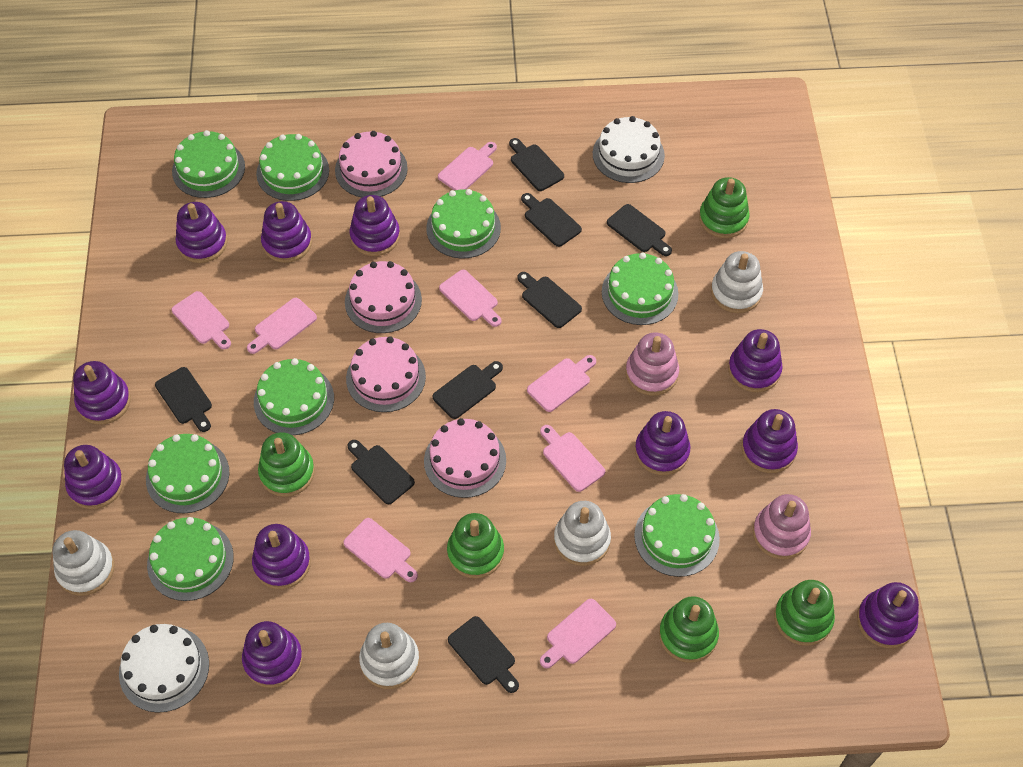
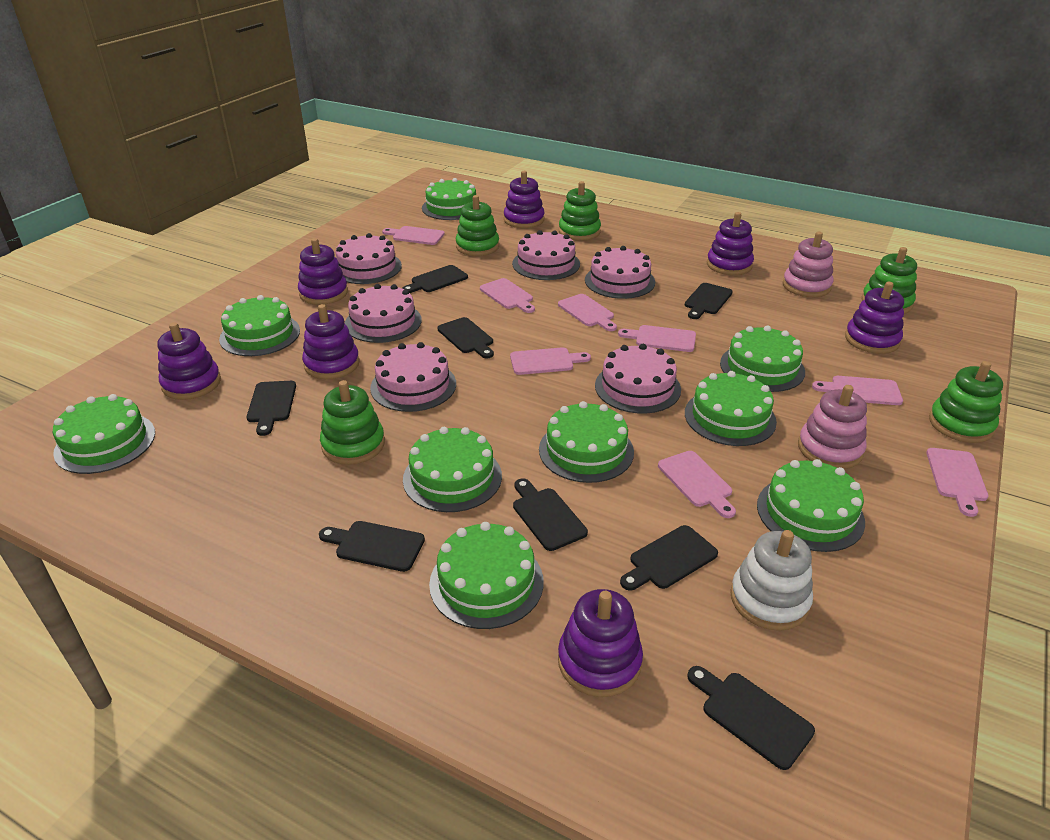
green cake: [146,434,229,513] [147,517,234,601] [172,130,245,198] [254,358,334,435] [256,134,329,201] [426,189,501,259] [602,253,679,325] [634,494,720,577] = 8 -> [52,394,155,474] [219,295,300,356] [403,427,502,512] [422,178,476,220] [429,522,544,629] [539,401,634,483] [685,371,777,446] [720,325,805,392] [757,459,865,552] = 9
pink cake: [335,131,408,197] [345,261,422,333] [346,336,426,412] [424,418,506,498] = 4 -> [336,233,402,284] [345,284,422,343] [370,342,456,412] [512,230,580,280] [585,246,655,299] [595,344,681,414] = 6
purple stacking toy: [64,445,124,509] [73,361,131,424] [176,202,227,263] [242,621,303,688] [252,524,311,589] [261,201,312,263] [350,195,400,256] [635,411,690,475] [728,329,783,392] [741,409,798,473] [857,582,919,648] = 11 -> [158,322,221,400] [298,238,348,305] [302,304,360,379] [504,171,545,228] [558,589,643,697] [707,212,754,275] [845,282,904,354] = 7
white cake: [119,624,209,713] [593,116,665,183] = 2 -> none = 0
white stacking toy: [53,530,115,596] [359,623,420,689] [554,501,611,566] [711,251,763,313] = 4 -> [730,530,813,631] = 1

